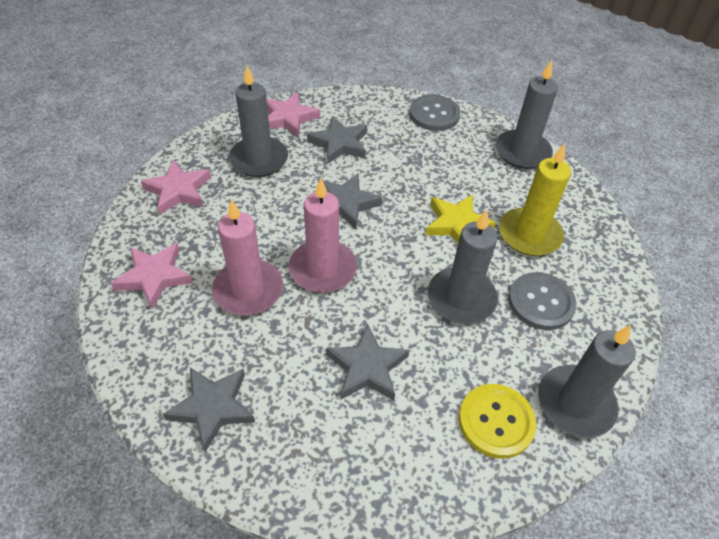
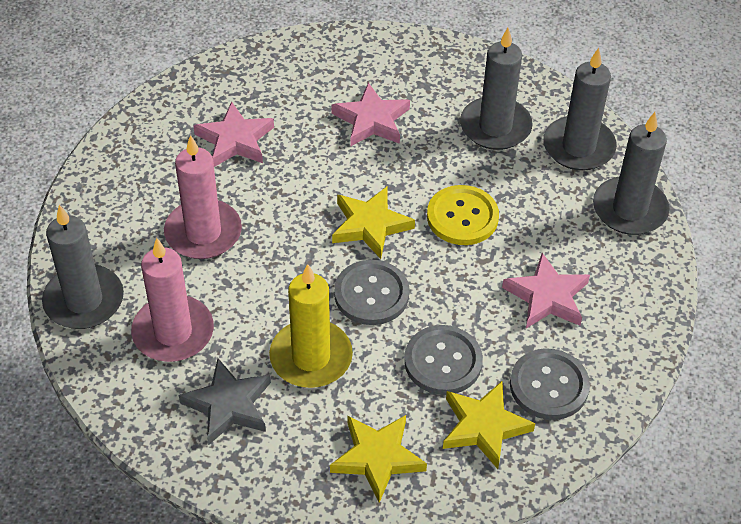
grey button: [409,95,460,131] [508,272,577,330] = 2 -> [334,260,410,325] [404,325,483,395] [510,348,590,420] = 3
grey star: [163,368,255,452] [307,116,367,164] [322,173,382,229] [326,324,410,400] = 4 -> [179,358,271,445] = 1
yellow star: [425,194,496,243] = 1 -> [330,415,427,503] [332,187,415,259] [443,381,535,469] = 3

